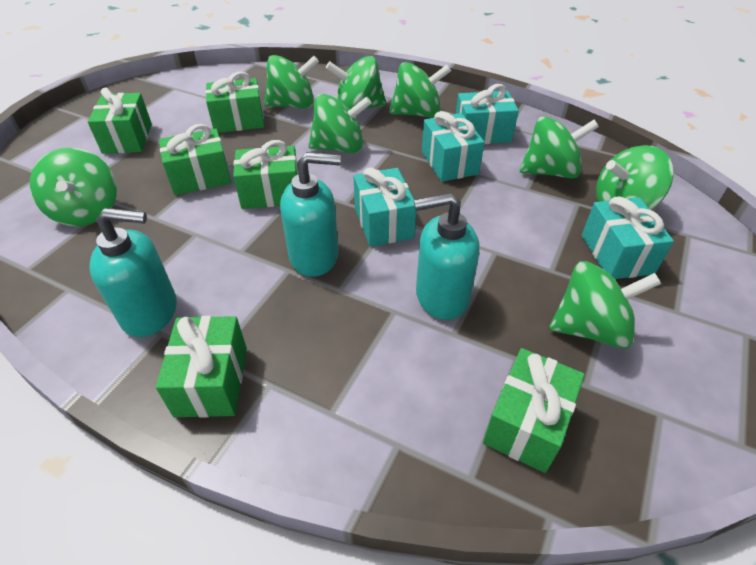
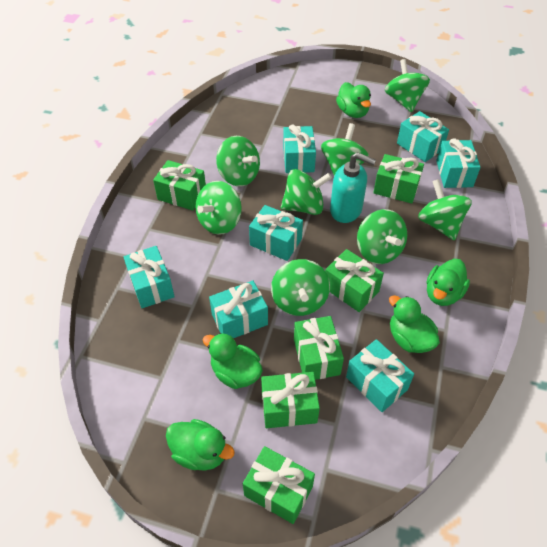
green duck: none = 0 -> [166,419,235,471] [203,333,263,389] [336,82,371,118] [389,295,440,353] [427,259,470,306] = 5
turquoise gift: [354,167,416,247] [422,111,485,182] [456,84,519,144] [582,197,674,279] = 4 -> [123,246,175,308] [209,280,268,338] [249,205,303,261] [283,125,316,173] [346,339,414,412] [397,111,449,162] [436,139,481,188] = 7
turquoise soap dispenser: [89,208,177,337] [280,152,341,277] [414,192,479,320] = 3 -> [330,152,376,223] = 1

